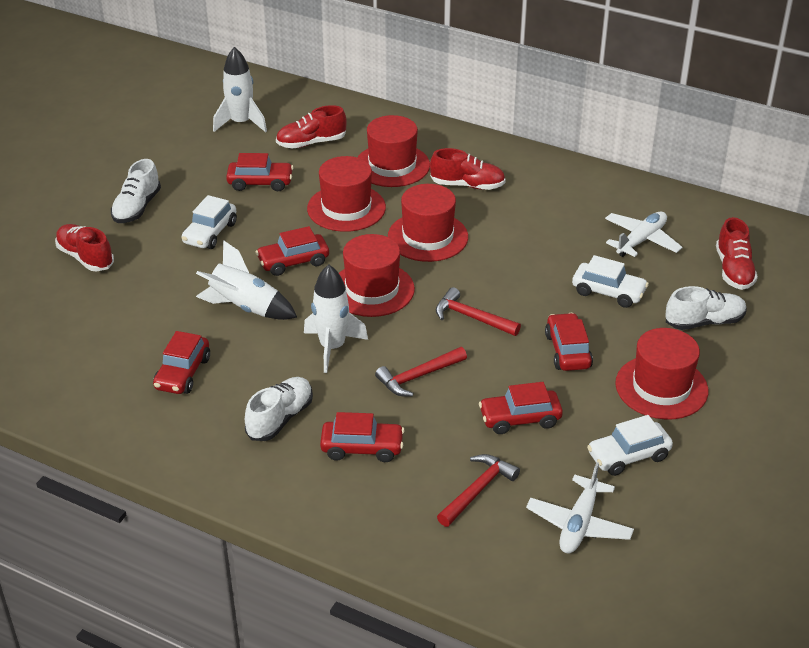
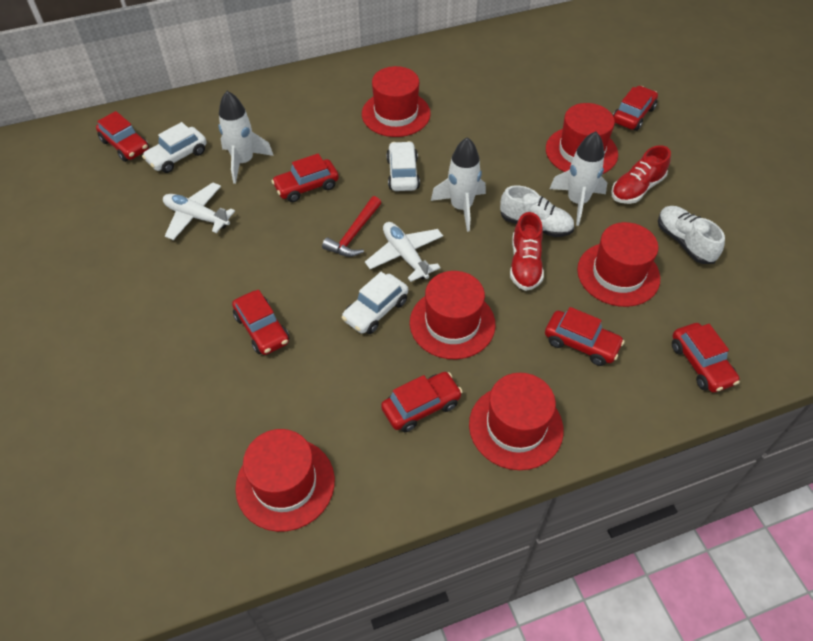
red car: [153,331,210,394] [226,153,294,191] [256,226,329,276] [320,412,405,462] [479,382,563,434] [545,313,593,371] = 6 -> [96,111,149,162] [232,290,289,355] [272,153,339,202] [381,372,463,432] [545,307,625,366] [613,86,658,131] [672,323,740,393] = 7
red hammer: [375,347,467,397] [436,287,521,336] [437,454,520,527] = 3 -> [322,196,381,257] = 1
red hat: [307,156,386,232] [339,234,415,317] [357,115,430,187] [388,184,468,262] [615,328,708,419] = 5 -> [235,429,335,532] [362,66,431,137] [410,271,496,359] [469,373,563,470] [546,103,618,174] [577,222,660,307] = 6
red shoe: [55,224,114,272] [276,105,347,149] [430,148,506,190] [716,217,758,290] = 4 -> [510,212,544,291] [611,145,671,204] = 2
white shoe: [111,159,161,223] [245,377,313,441] [665,286,747,330] = 3 -> [500,185,574,237] [658,206,725,264] = 2

